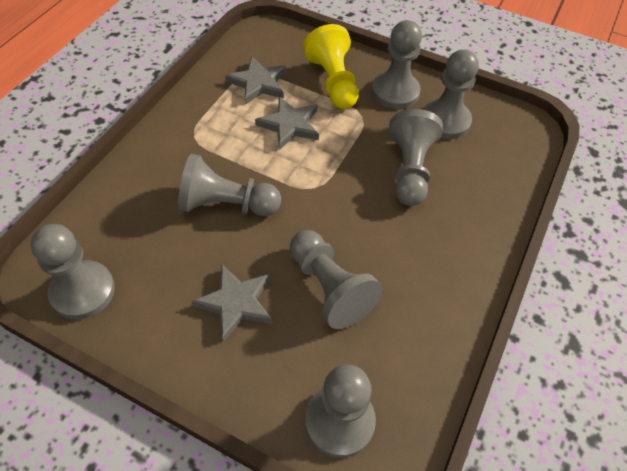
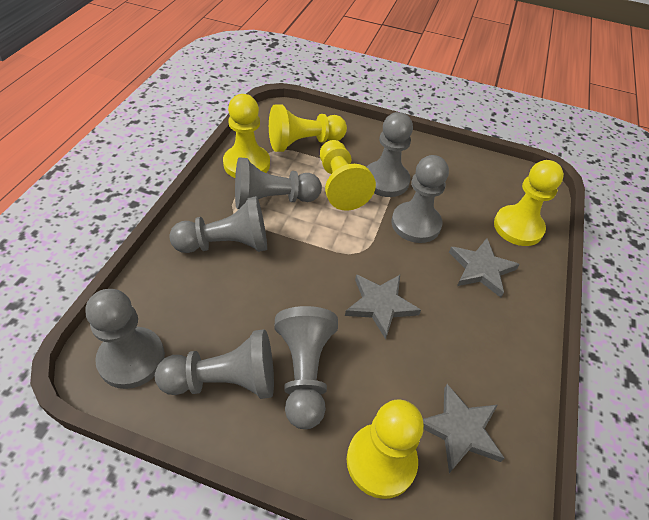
yellow pawn: [303,24,359,109] = 1 -> [223,94,270,178] [269,104,347,152] [320,140,376,211] [347,399,424,499] [494,160,564,246] = 5

